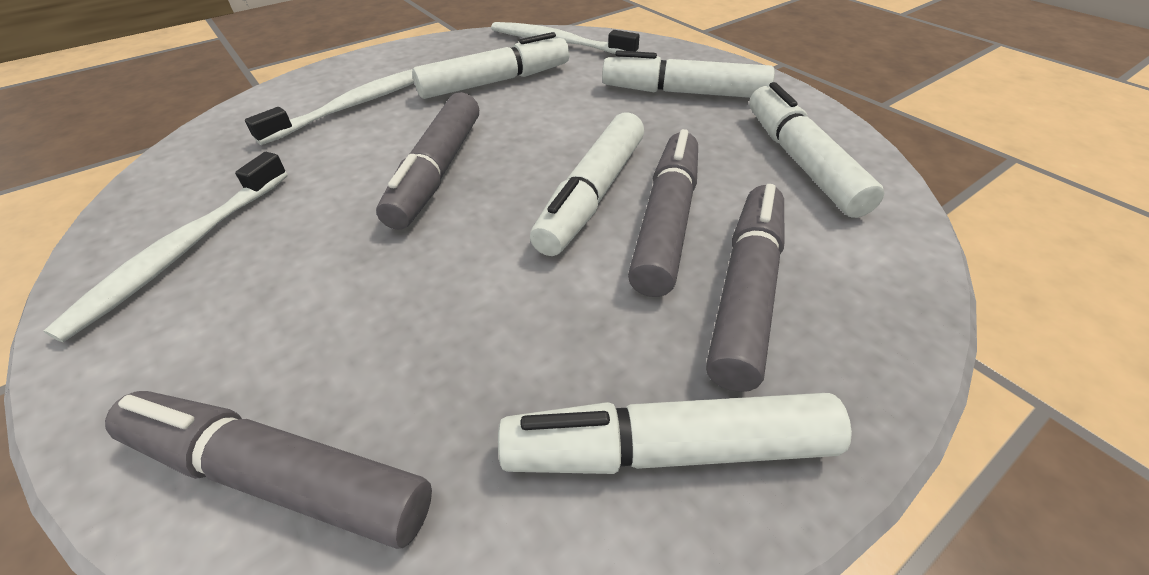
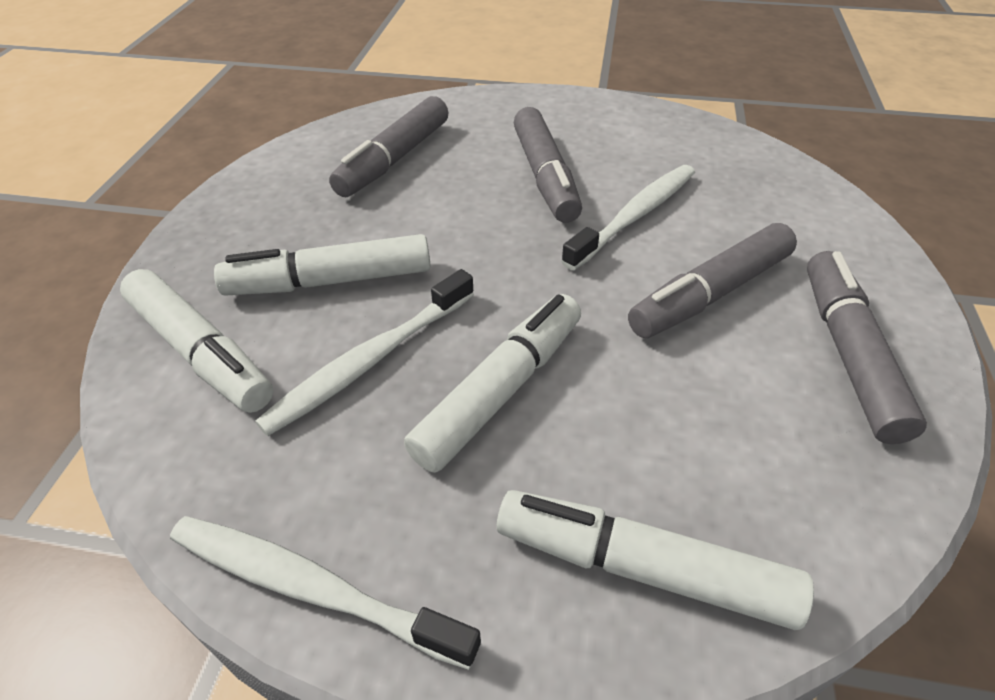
white marker: [412,32,570,99] [498,393,852,474] [530,113,644,256] [602,50,775,98] [749,82,885,218] = 5 -> [120,269,273,413] [214,234,430,296] [404,294,581,473] [497,490,814,630] = 4

